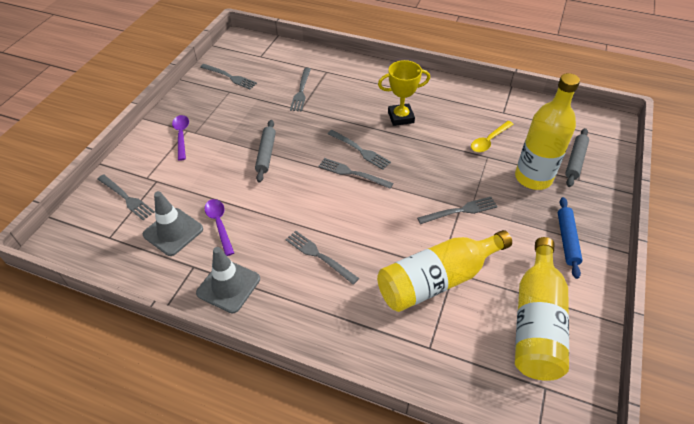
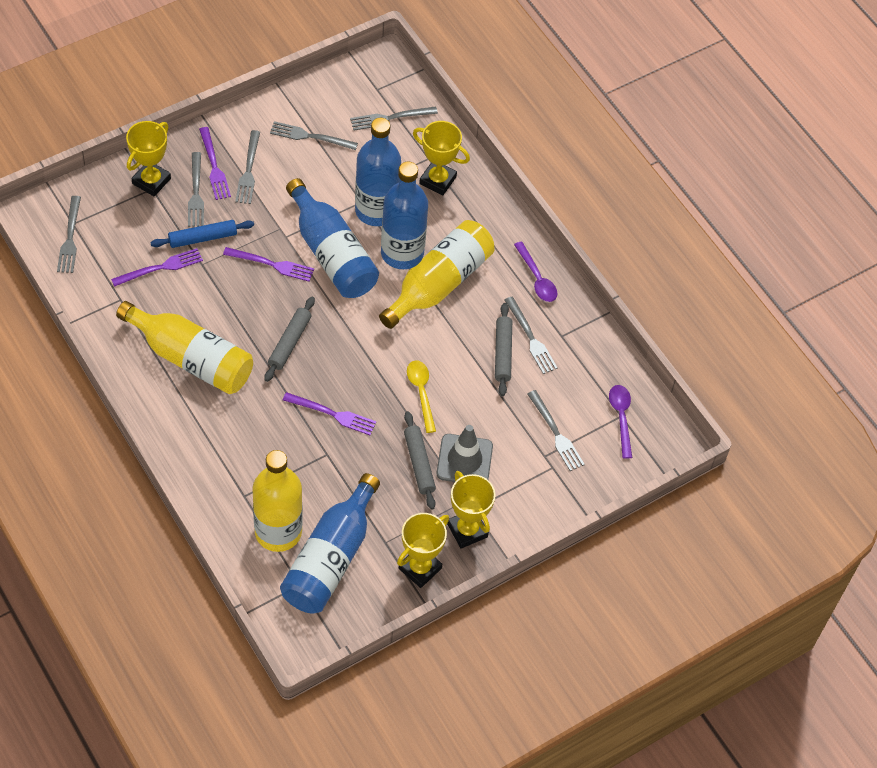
blue bottle: none = 0 -> [280,473,380,614] [286,178,379,298] [355,118,401,226] [381,161,428,269] = 4
grey rolling pin: [255,120,276,182] [565,128,589,187] = 2 -> [264,297,315,382] [404,411,436,510] [495,303,512,396] = 3
grey traffic cone: [143,191,203,256] [196,247,260,313] = 2 -> [437,425,493,482] = 1
purple fork: none = 0 -> [111,248,203,287] [199,127,231,200] [223,247,314,282] [283,392,376,435] = 4
yellow trophy: [378,60,430,126] = 1 -> [126,121,171,197] [397,513,449,588] [413,121,470,195] [447,471,496,549] = 4

